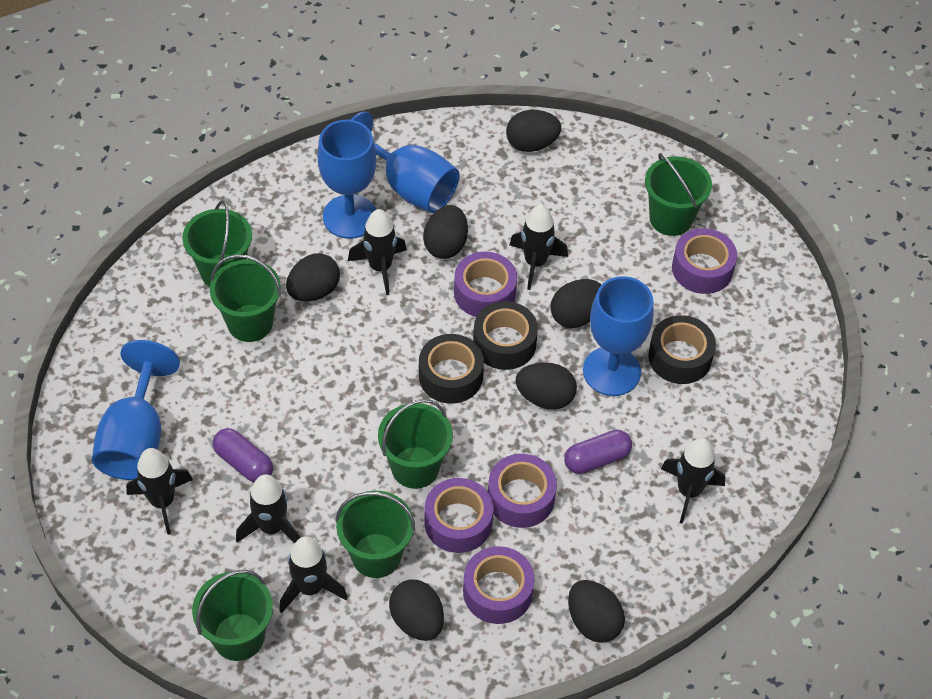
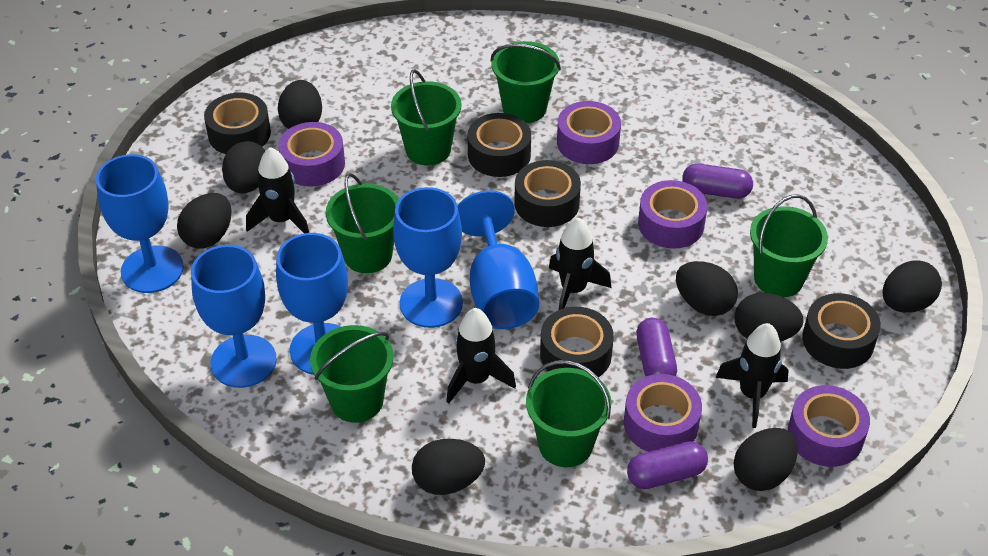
black egg: [286,254,340,301] [389,579,444,641] [423,205,468,259] [506,110,561,152] [516,362,577,409] [550,279,601,328] [568,580,625,643] = 7 -> [177,193,232,249] [222,141,265,193] [278,80,322,129] [412,439,485,495] [676,261,738,316] [734,293,804,342] [734,428,798,491] [883,260,942,313] = 8
black rocket: [126,448,193,535] [236,474,300,543] [279,536,348,613] [348,209,407,295] [510,204,568,290] [661,438,725,524] = 6 -> [246,147,309,233] [446,308,516,404] [549,217,612,310] [715,323,789,428] = 4
black tape: [419,334,484,404] [473,301,538,370] [648,315,716,384] = 3 -> [204,93,271,154] [468,113,531,177] [514,160,581,227] [540,307,614,377] [802,293,881,369] = 5
blue goblet: [92,340,180,480] [317,120,377,239] [351,112,460,213] [583,276,654,396] = 4 -> [96,154,184,293] [191,245,277,388] [276,233,348,375] [393,187,463,328] [458,190,539,329] = 5
purple capsule: [213,428,273,482] [564,430,632,474] = 2 -> [627,441,708,489] [636,318,677,376] [682,163,753,199] = 3

